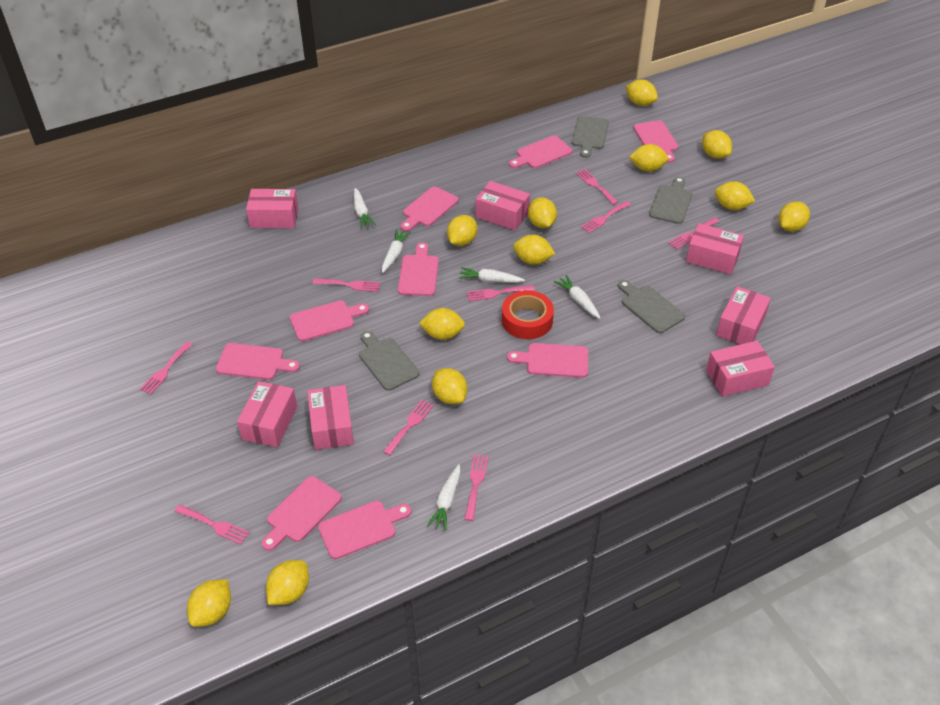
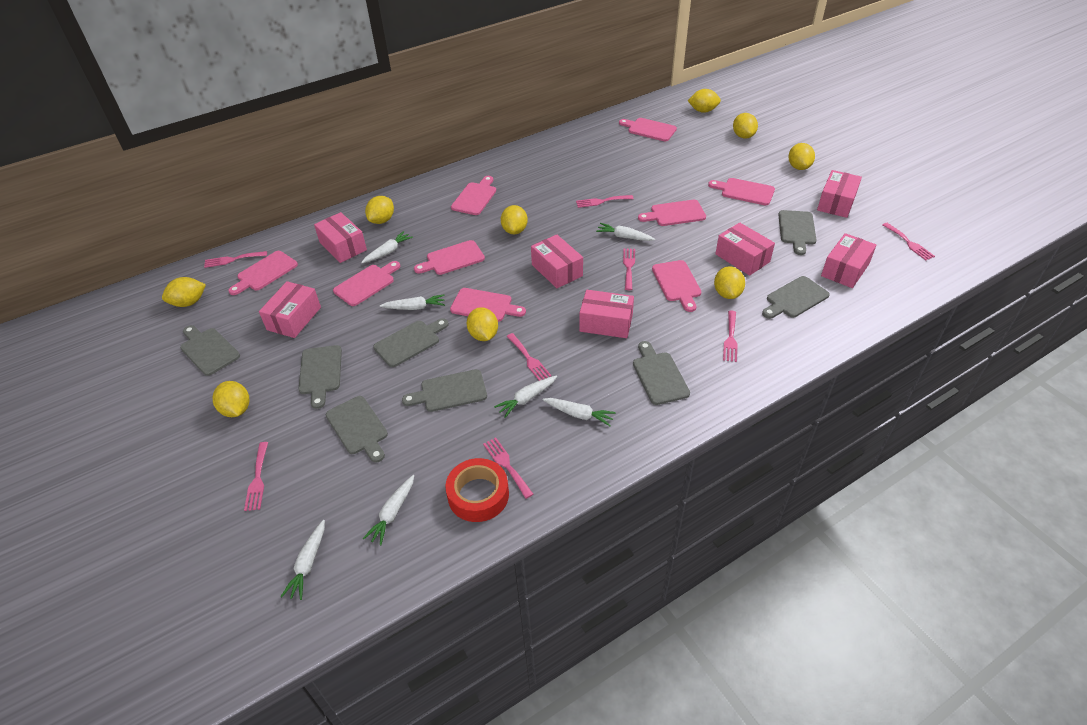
grey cutting board: [359,331,420,391] [572,116,609,158] [618,280,685,333] [649,177,693,224] = 4 -> [180,325,240,376] [298,345,342,409] [326,396,388,463] [373,318,448,367] [402,369,487,412] [633,341,690,405] [762,276,830,319] [778,210,816,255] = 8
pink fork: [140,342,193,395] [174,505,250,545] [313,278,380,292] [383,400,434,455] [464,454,488,521] [467,285,535,301] [576,169,618,205] [580,201,631,233] [668,218,719,250] = 9 -> [204,251,267,268] [244,442,268,511] [483,437,533,499] [506,333,551,381] [576,195,634,208] [623,249,635,290] [723,310,738,362] [883,223,935,260] = 8
white carrot: [354,188,376,228] [382,229,411,273] [427,464,461,531] [459,267,525,283] [554,275,600,319] = 5 -> [280,520,325,600] [361,231,413,263] [363,475,414,546] [380,294,445,310] [494,376,557,418] [543,398,616,426] [596,223,655,241] = 7
yellow lemon: [187,579,231,627] [266,560,309,605] [419,308,465,340] [432,368,467,404] [447,215,477,246] [513,235,555,264] [528,197,557,228] [626,80,658,106] [629,144,669,172] [702,130,732,159] [715,181,755,210] [778,201,810,232] = 12 -> [162,277,206,307] [212,381,249,417] [365,196,394,224] [467,307,498,341] [501,205,528,234] [688,89,721,113] [714,266,745,299] [733,113,758,139] [788,143,815,170] = 9

